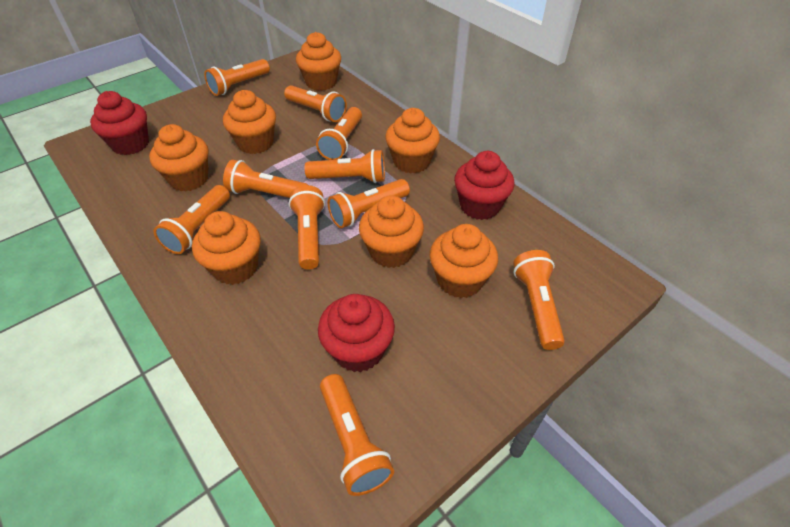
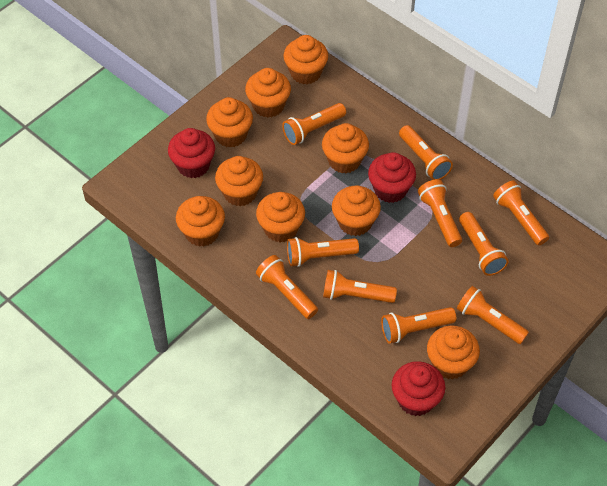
orange cupcake: [149,124,208,192] [192,211,260,285] [223,90,276,154] [296,32,341,91] [359,195,424,268] [385,108,440,174] [430,224,498,298] = 7 -> [176,196,225,247] [206,97,253,148] [215,156,263,206] [245,68,291,118] [256,192,305,242] [283,35,328,84] [322,123,369,174] [332,185,381,236] [427,326,480,380] = 9

